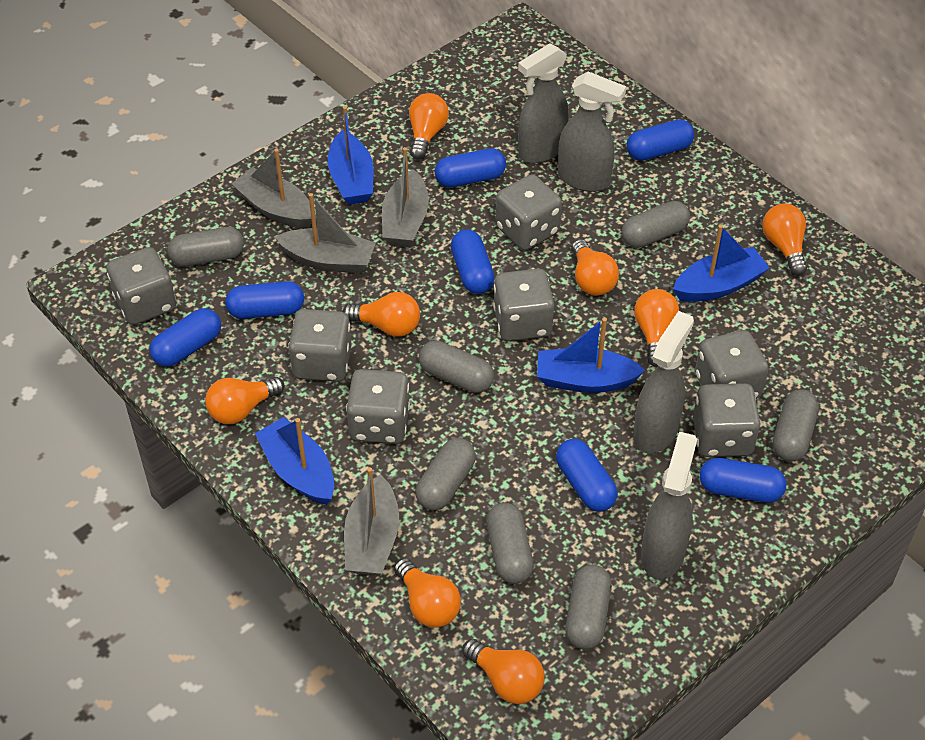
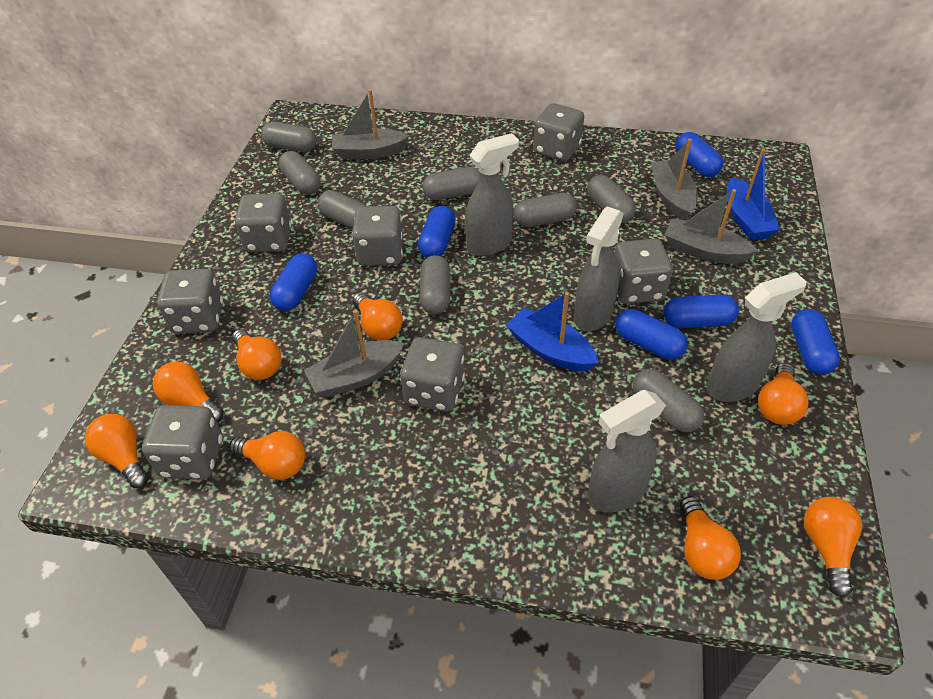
blue boat: [255,417,334,505] [327,106,374,205] [537,318,645,393] [673,225,770,302] = 4 -> [506,292,599,372] [727,148,781,241] = 2
blue capsule: [149,308,221,367] [225,281,304,319] [435,148,506,187] [451,230,495,294] [556,439,618,512] [627,119,694,161] [700,458,786,503] = 7 -> [270,253,317,311] [418,206,456,258] [615,309,688,360] [664,294,739,328] [676,132,723,177] [791,309,840,375] = 6
grey capsule: [167,227,244,267] [415,438,476,510] [419,341,494,393] [486,503,534,584] [565,565,612,649] [621,201,690,248] [773,389,819,462] = 7 -> [261,122,317,152] [279,151,321,195] [318,190,367,229] [419,255,450,314] [422,167,480,200] [514,193,577,227] [587,175,636,223] [632,369,704,432] = 8

